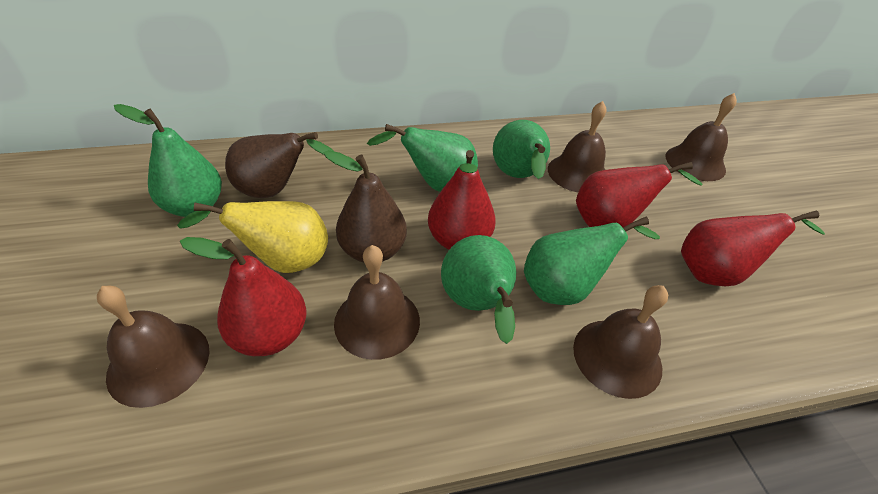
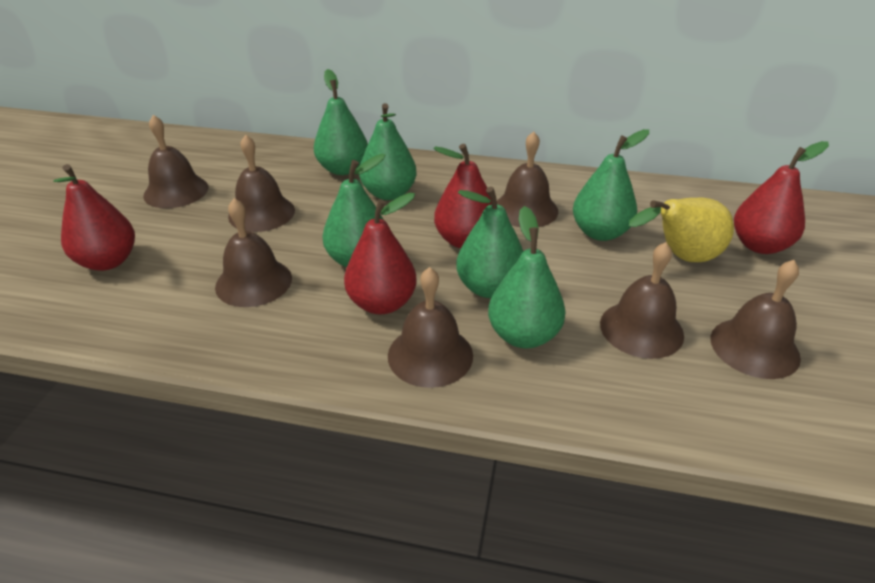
brown bell: [97,285,210,408] [334,245,420,360] [548,101,607,192] [573,285,668,399] [666,93,737,181] = 5 -> [143,115,208,208] [215,198,292,307] [228,134,295,232] [388,267,473,388] [497,131,558,227] [600,242,684,359] [711,260,801,379] = 7
brown pear: [225,132,335,198] [324,150,407,262] = 2 -> none = 0
green pear: [114,104,222,217] [367,124,478,192] [441,235,516,344] [493,120,550,179] [524,217,660,305] = 5 -> [314,69,368,175] [322,154,385,267] [359,103,417,200] [456,187,524,298] [488,206,565,348] [573,129,649,241] = 6

